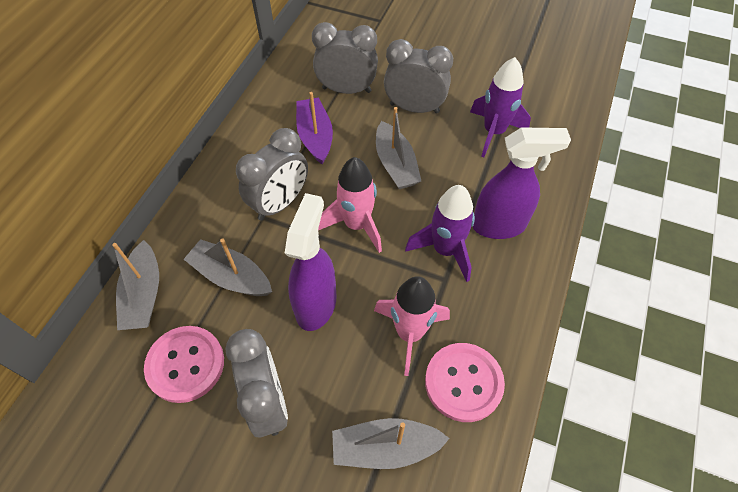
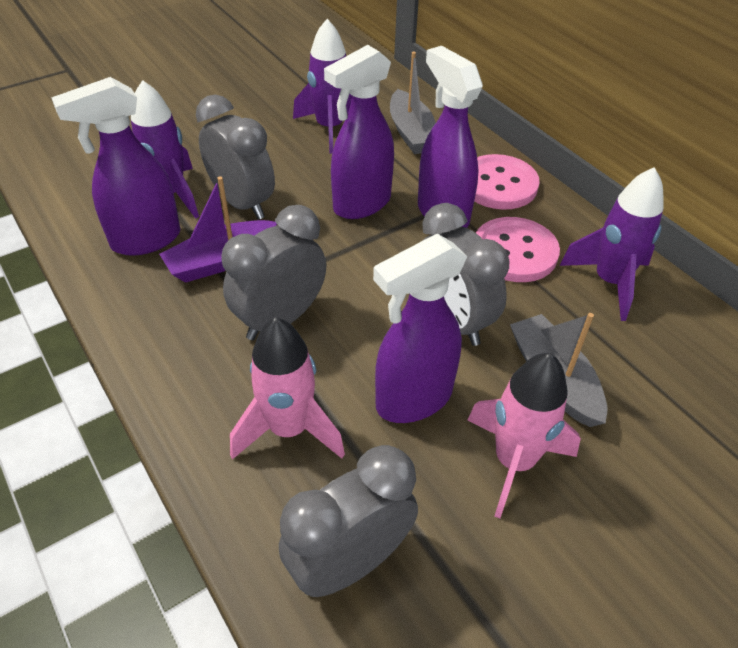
grey boat: [112,240,159,330] [184,239,272,296] [332,418,450,469] [376,107,421,189] = 4 -> [390,52,436,154] [510,313,607,427] = 2
purple rocket: [405,185,475,282] [470,57,531,157] = 2 -> [131,80,199,219] [293,19,352,154] [559,167,664,321] = 3
purple spray bottle: [285,193,337,331] [473,127,571,239] = 2 -> [51,77,180,256] [324,45,394,219] [373,234,467,423] [418,46,483,228] = 4

